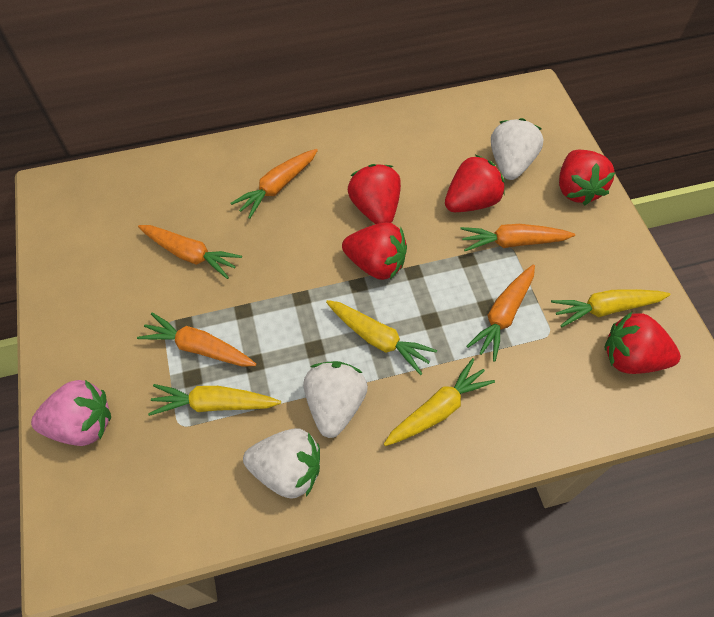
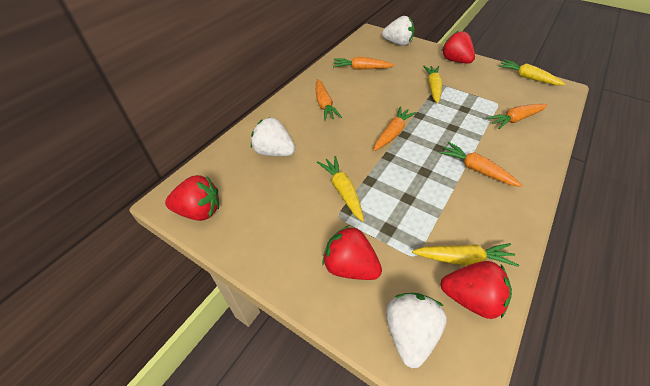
pink strawberry: [31,380,111,446] = 1 -> none = 0
red strawberry: [342,222,407,280] [348,164,401,224] [445,155,505,212] [559,150,615,206] [605,312,681,374] = 5 -> [165,175,219,221] [322,225,382,280] [440,261,512,319] [442,31,475,64] = 4

